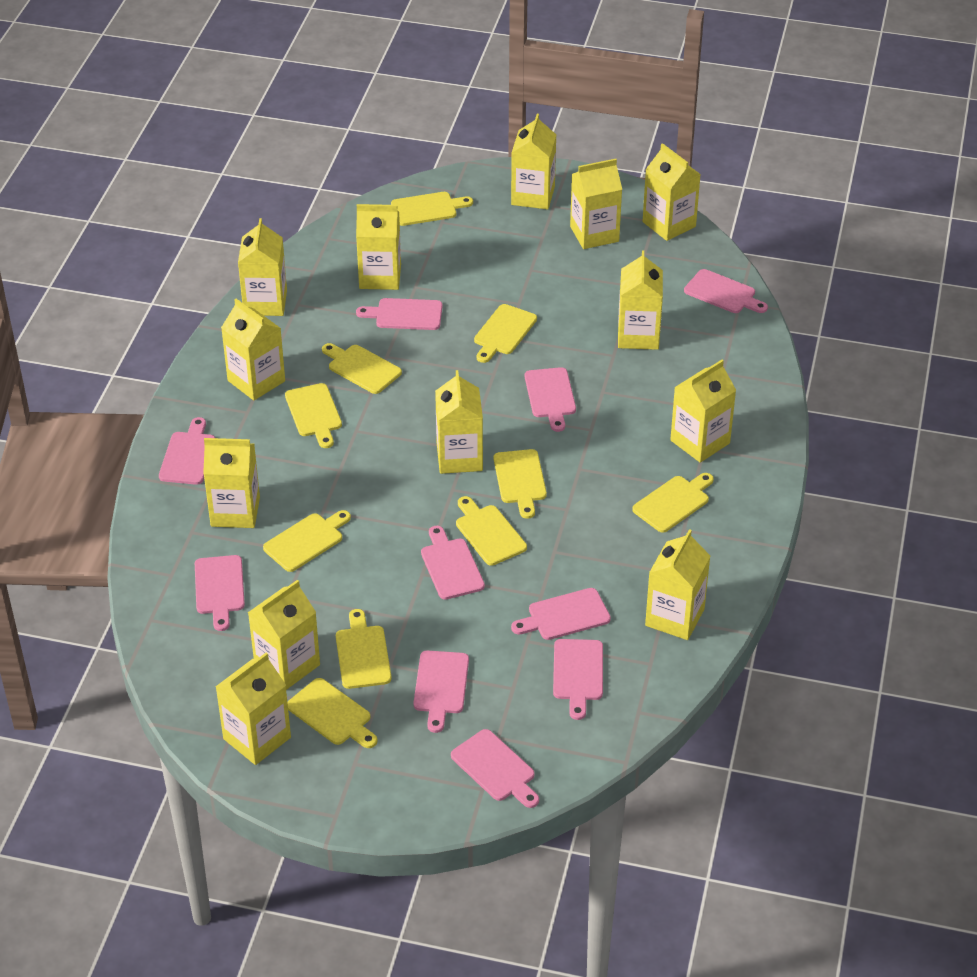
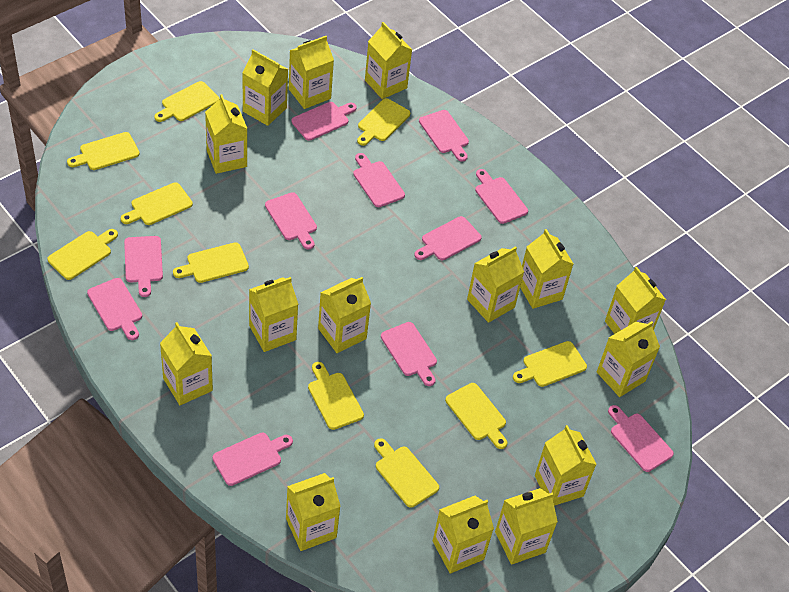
pink cutting board: [159,417,215,485] [195,555,245,631] [356,298,442,330] [414,650,469,733] [421,526,485,600] [451,729,539,808] [511,588,611,640] [525,367,576,432] [553,639,603,720] [684,269,768,313] = 10 -> [87,278,142,340] [124,236,163,297] [213,433,293,486] [265,192,317,250] [292,102,356,141] [353,153,405,207] [381,322,437,386] [414,216,482,260] [419,110,469,162] [475,169,528,224] [608,405,674,472] = 11
yellow carton: [203,438,260,528] [216,652,291,765] [221,299,285,400] [238,218,287,316] [248,580,320,690] [356,204,401,290] [435,370,483,474] [511,114,556,209] [570,159,622,249] [618,250,663,350] [643,143,701,241] [645,529,710,640] [670,360,736,463] = 13 -> [160,322,213,405] [205,94,248,174] [242,49,288,126] [249,277,298,352] [286,473,340,551] [289,36,334,109] [318,277,371,353] [365,22,412,99] [433,496,494,574] [467,246,524,323] [495,488,558,565] [520,229,573,309] [535,425,597,506] [597,321,660,397] [605,267,666,334] = 15

